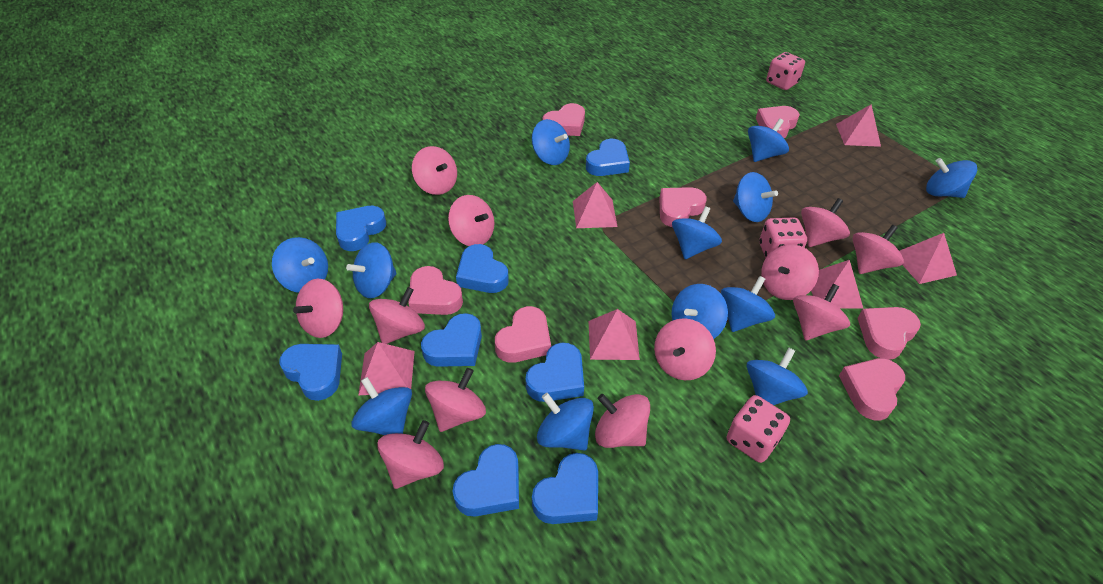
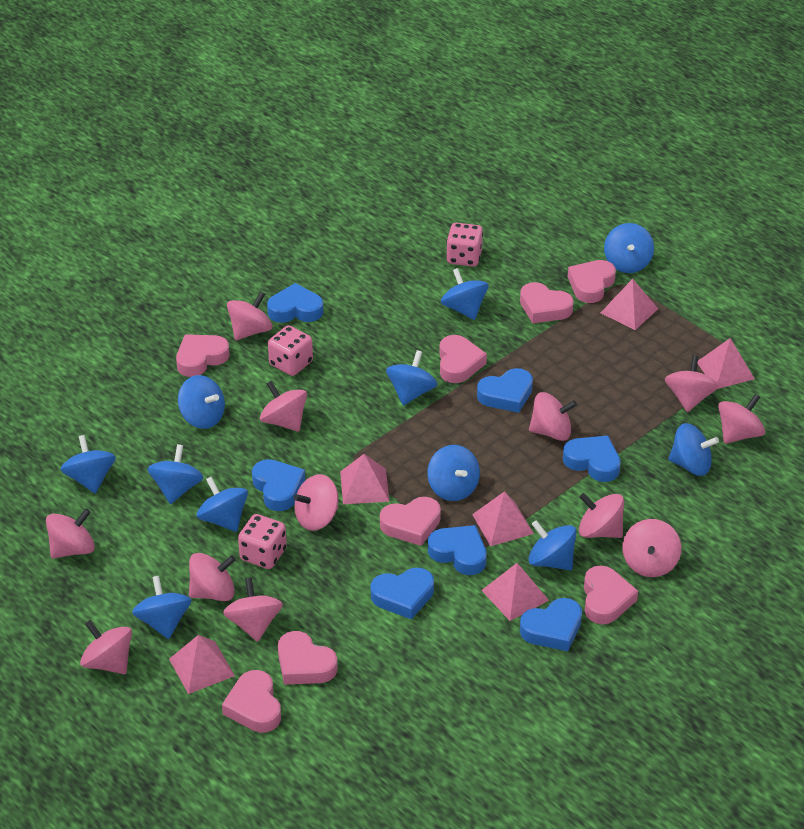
blue heart: [279,344,342,401] [336,206,386,251] [421,313,482,367] [452,444,519,517] [456,244,509,293] [526,343,584,402] [532,453,598,524] [586,139,630,176] = 8 -> [252,459,305,511] [267,283,324,323] [371,568,434,619] [428,525,487,575] [477,368,533,413] [520,598,582,651] [563,435,621,482] = 7
blue spinning top: [272,237,328,293] [346,242,397,298] [351,377,412,435] [532,119,570,165] [537,393,594,451] [671,284,728,339] [672,206,722,259] [721,276,775,332] [733,172,778,222] [747,348,808,405] [748,118,789,162] [926,158,977,198] = 12 -> [60,435,116,493] [132,576,191,639] [147,444,204,504] [178,375,225,429] [197,476,248,532] [386,350,437,406] [428,445,480,501] [441,268,489,320] [528,520,577,570] [604,223,654,273] [668,423,719,476] = 11
pink heart: [408,266,463,315] [495,306,551,363] [543,103,585,136] [660,187,707,227] [756,106,800,138] [839,358,905,420] [858,307,921,360] = 7 -> [176,334,230,377] [222,670,281,733] [278,631,338,685] [380,497,441,546] [439,335,487,383] [520,282,574,323] [568,260,616,303] [584,566,638,624] = 8

